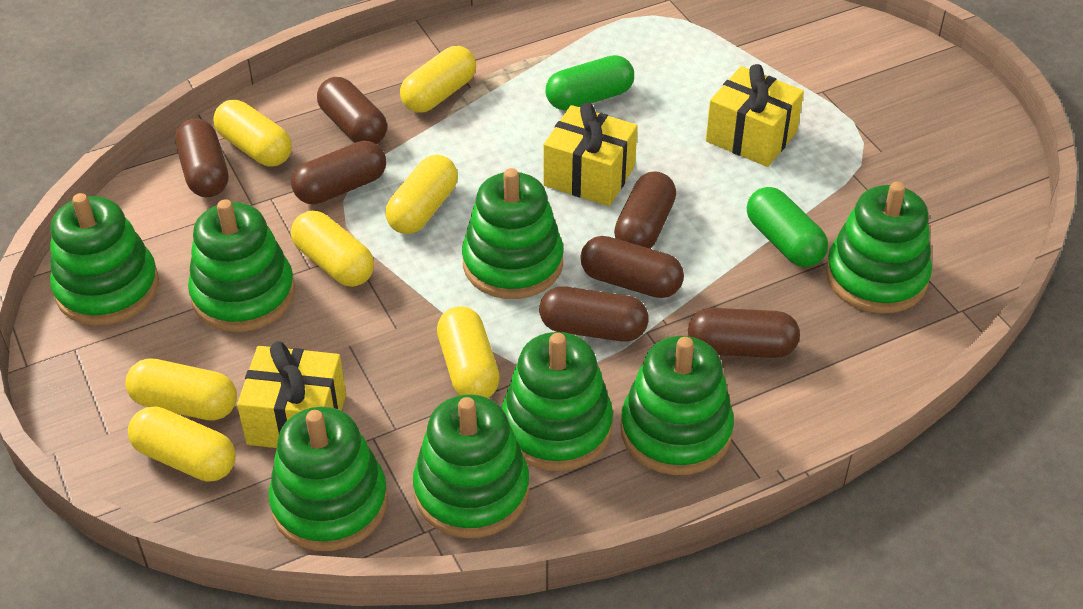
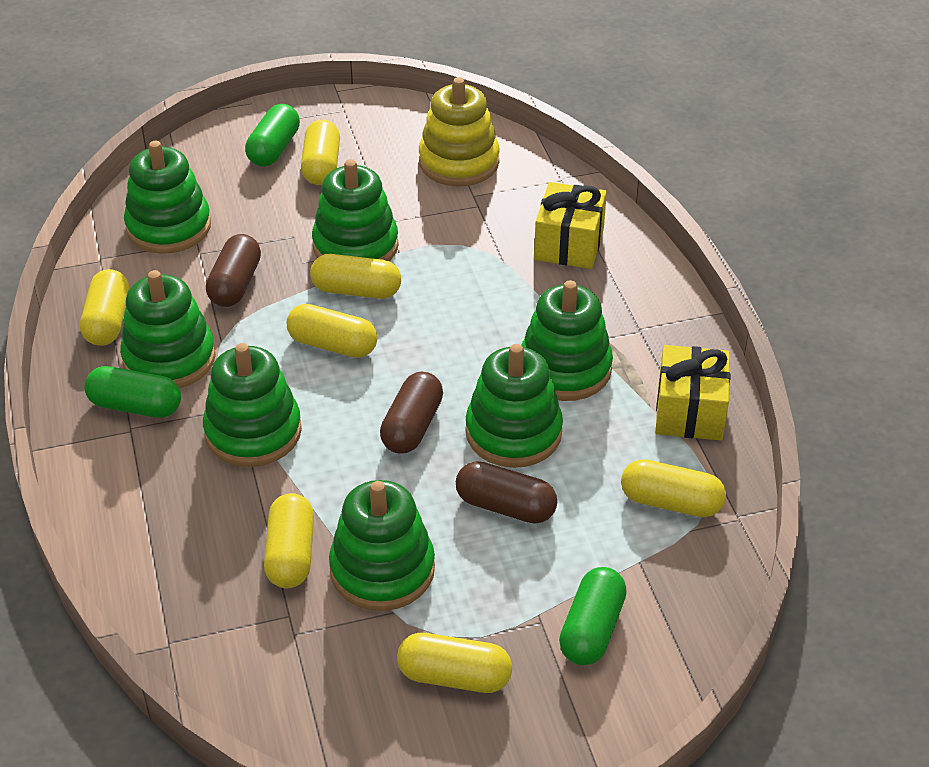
brown capsule: [175,119,228,197] [292,141,386,205] [317,77,387,144] [539,286,648,342] [580,236,684,298] [614,171,676,249] [688,308,800,358] = 7 -> [206,234,261,307] [380,372,443,454] [456,461,557,524] = 3
green capsule: [546,55,634,111] [747,187,828,267] = 2 -> [85,366,181,418] [245,104,300,167] [559,567,627,665] = 3
green stacking toy: [50,193,159,326] [188,199,295,332] [269,407,388,551] [413,394,529,538] [462,168,564,299] [501,332,613,471] [620,336,734,475] [826,182,932,313] = 8 -> [120,270,216,388] [124,141,211,254] [203,343,302,467] [312,159,399,261] [329,480,435,611] [465,344,563,468] [521,280,613,401] = 7
yellow gift: [237,341,346,448] [543,102,638,206] [706,64,804,167] = 3 -> [534,182,607,269] [656,345,730,441] = 2
yellow stacking toy: none = 0 -> [419,77,500,187] = 1

